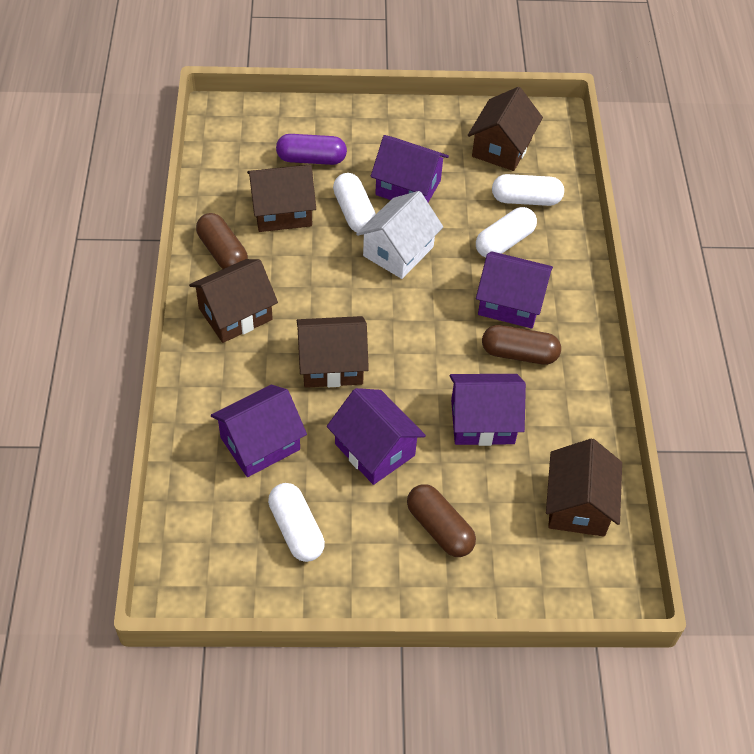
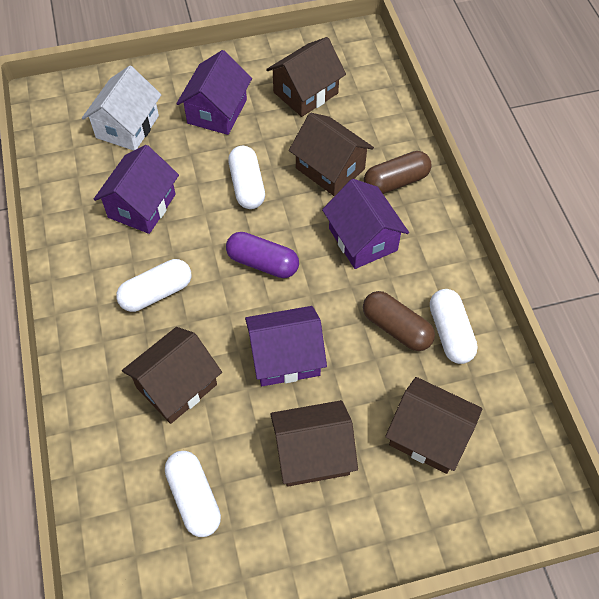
brown capsule: [196,213,248,269] [407,484,476,557] [482,325,561,365] = 3 -> [363,291,435,351] [364,151,432,194] = 2
purple house: [211,384,307,477] [327,388,426,485] [371,135,449,203] [450,374,526,446] [476,251,553,329] = 5 -> [94,145,179,234] [176,50,252,135] [245,306,327,386] [322,179,409,269] = 4

